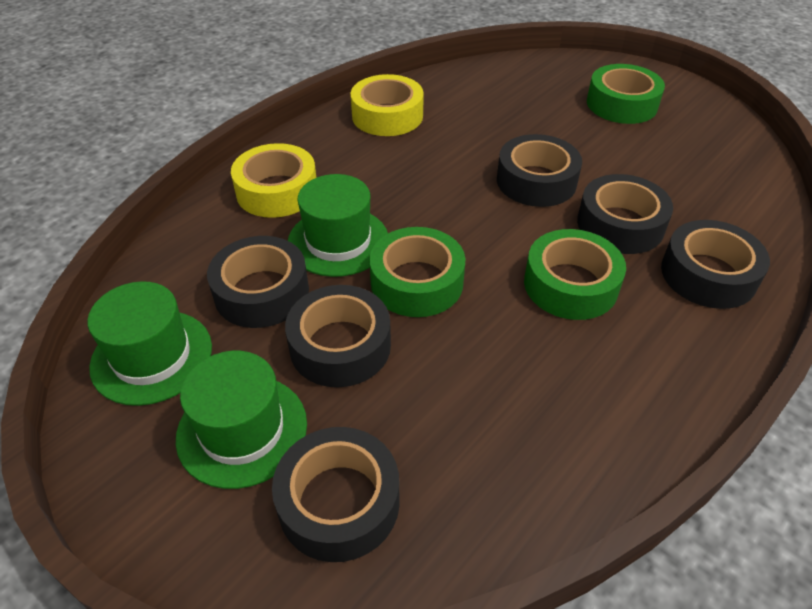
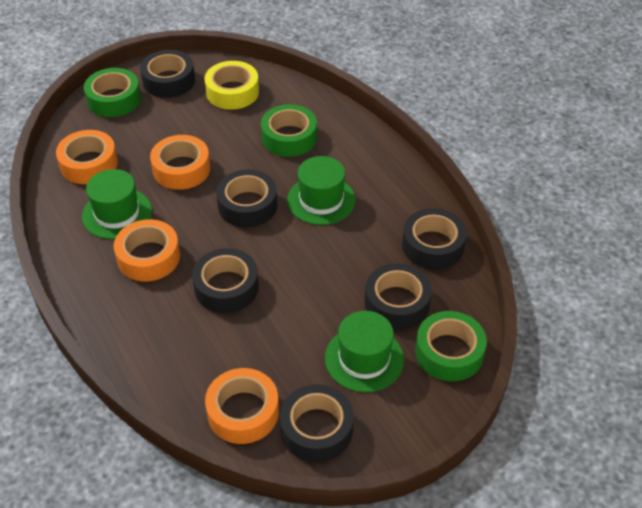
orange tape: none = 0 -> [56,130,118,184] [114,219,180,282] [150,135,211,190] [205,368,279,444] = 4
yellow tape: [231,143,316,218] [351,74,424,136] = 2 -> [205,61,259,110] = 1

